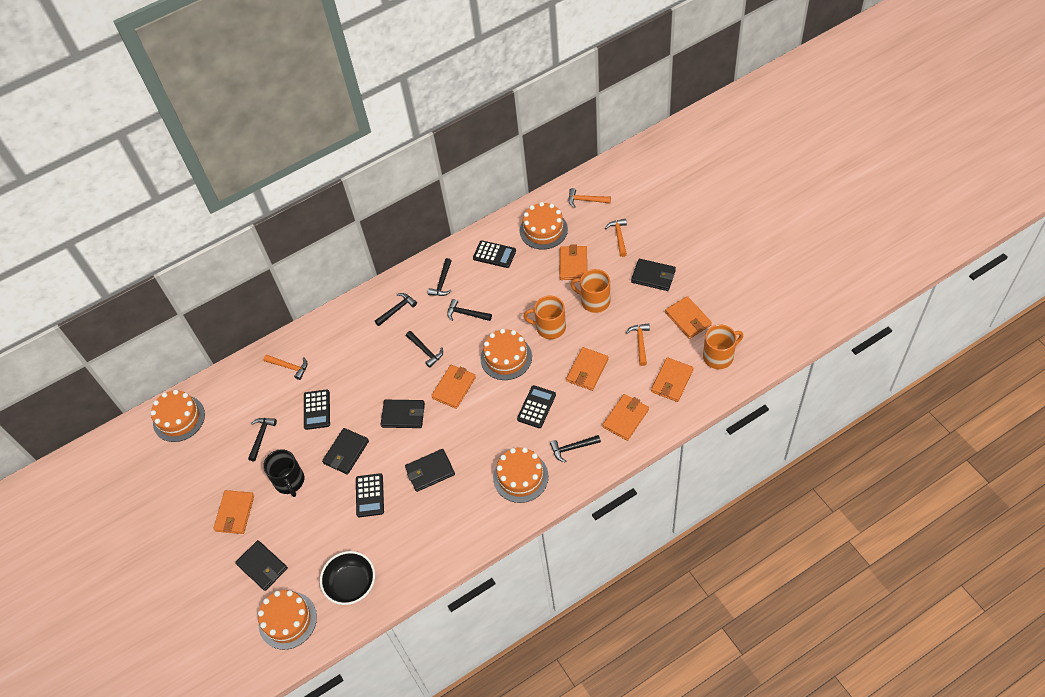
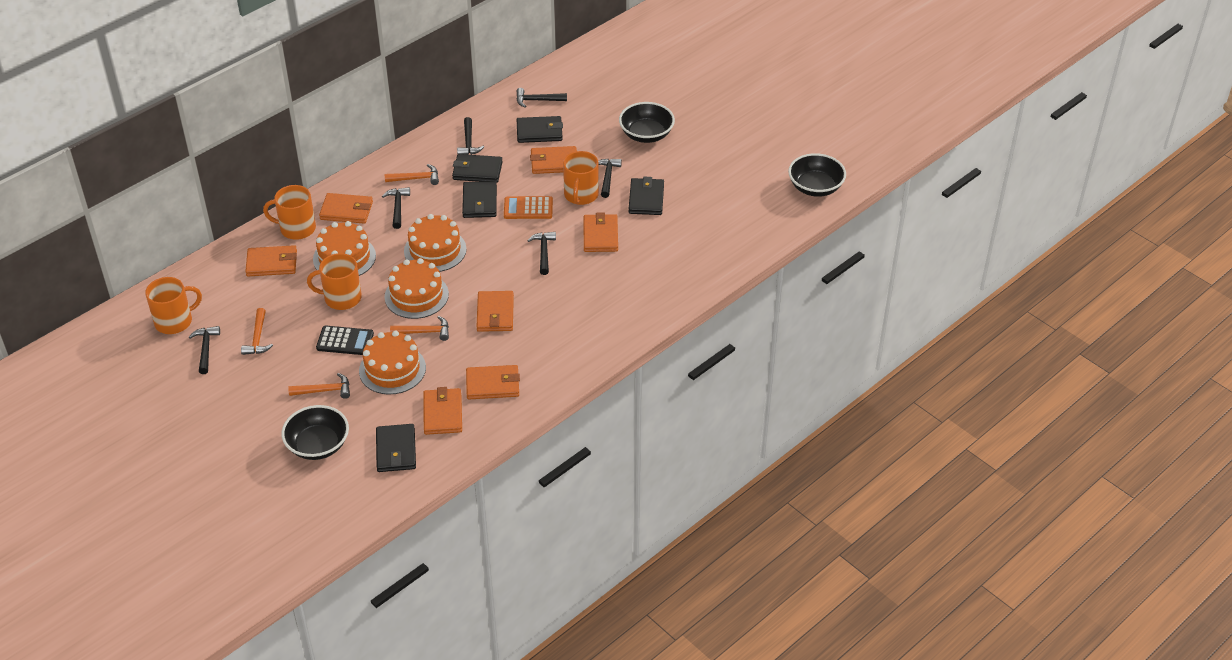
black bowl: [320,551,375,605] = 1 -> [281,405,349,460] [619,102,675,143] [788,153,846,197] = 3
black calculator: [304,389,330,430] [356,473,384,517] [473,240,516,268] [517,385,556,428] = 4 -> [316,326,374,355] = 1
black mug: [263,449,304,497] = 1 -> none = 0
orange cake: [150,390,205,442] [258,590,317,650] [480,329,532,380] [493,447,549,503] [520,202,568,249] = 5 -> [313,221,376,276] [359,331,426,395] [384,258,449,319] [404,214,467,272] = 4
orange calculator: none = 0 -> [504,196,553,219] = 1
orange mug: [524,296,566,339] [571,269,610,313] [703,324,743,369] = 3 -> [145,277,202,334] [263,185,316,240] [307,253,362,310] [563,151,599,205] = 4

